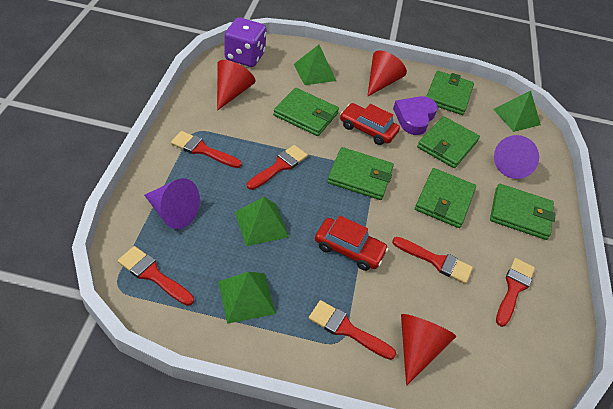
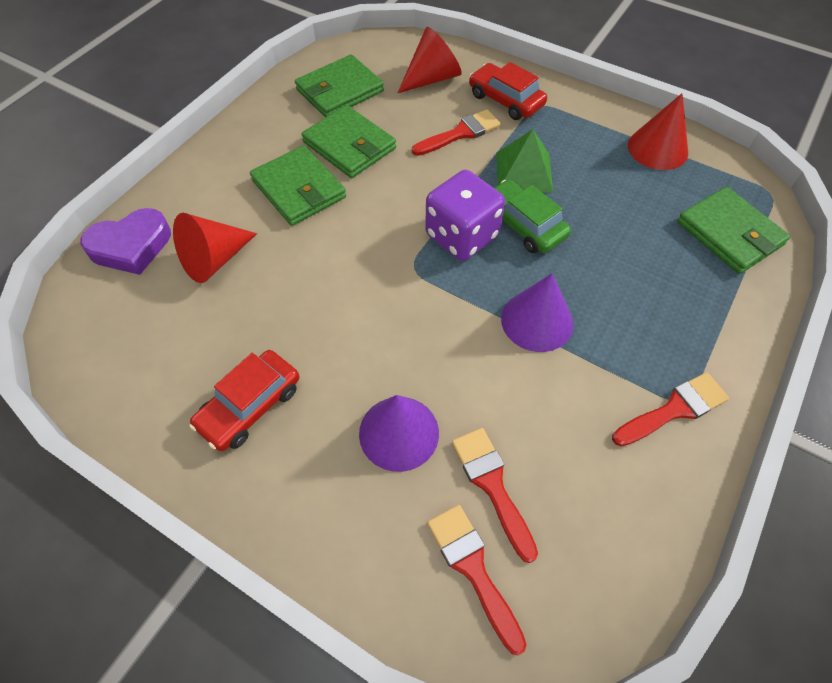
green car: none = 0 -> [494,180,571,253] = 1
green pyramid: [218,272,276,324] [235,197,289,246] [294,45,336,85] [493,91,541,132] = 4 -> [496,129,553,193] = 1
green wallet: [273,88,339,136] [327,147,394,200] [415,168,476,228] [417,116,480,168] [426,71,474,115] [490,184,555,240] = 6 -> [250,145,346,226] [295,54,384,118] [301,105,396,178] [677,187,791,274] = 4
red brush: [117,246,194,306] [171,131,242,168] [247,145,308,190] [309,300,396,360] [392,237,473,284] [496,258,535,327] = 6 -> [412,109,501,156] [427,505,526,655] [452,428,538,563] [612,372,729,446] = 4

